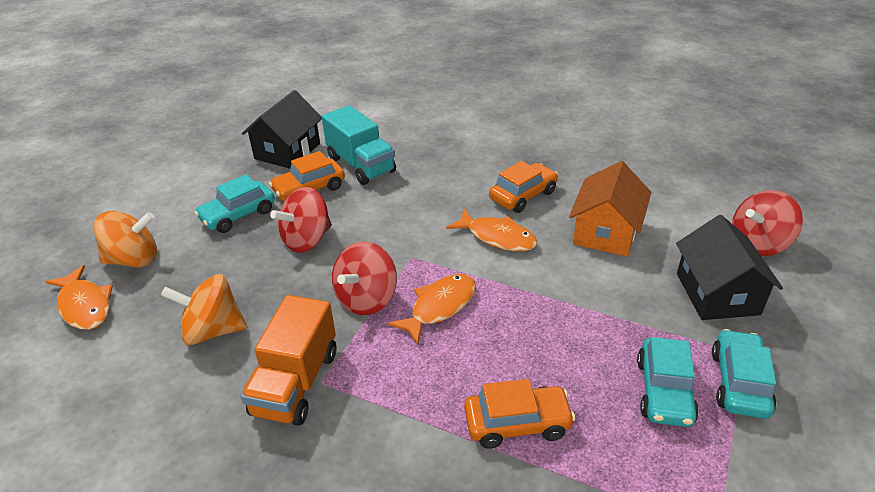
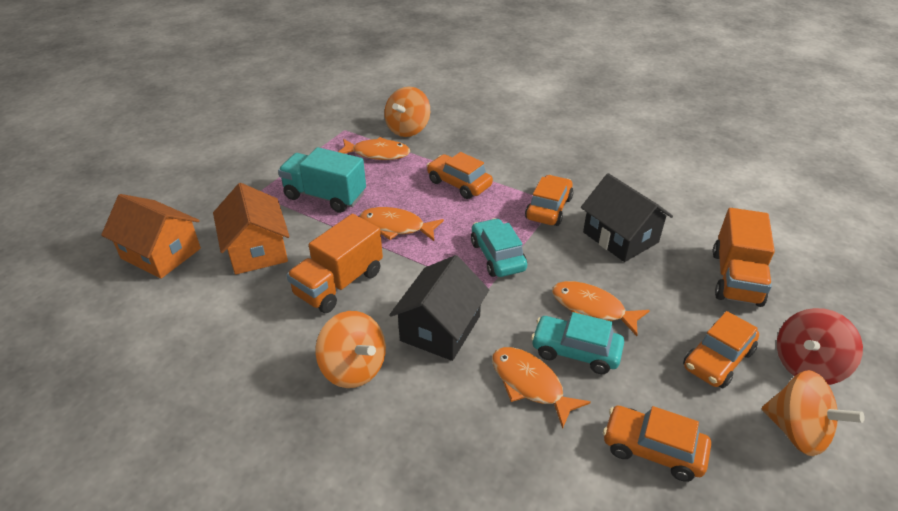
orange car: [269,151,345,201] [464,379,575,449] [489,161,558,213] = 3 -> [427,152,493,199] [525,175,573,226] [603,406,711,482] [683,311,759,388] = 4
orange fish: [45,265,113,330] [387,274,476,345] [446,209,538,252] = 3 -> [338,137,410,160] [360,207,444,241] [492,347,591,429] [552,281,650,336] = 4
orange house: [569,161,651,257] = 1 -> [101,194,201,279] [213,183,290,275] = 2
orange spinning top: [94,211,157,267] [161,274,247,345] = 2 -> [315,311,386,388] [384,87,430,137] [761,370,865,456] = 3
orange truck: [240,295,337,426] = 1 -> [286,214,383,313] [713,208,775,307] = 2
red spinning top: [270,187,332,253] [332,241,397,315] [732,190,803,256] = 3 -> [777,308,863,385] = 1
turquoise car: [194,174,275,233] [637,337,699,427] [712,329,776,419] = 3 -> [471,218,527,277] [531,312,624,374] = 2

